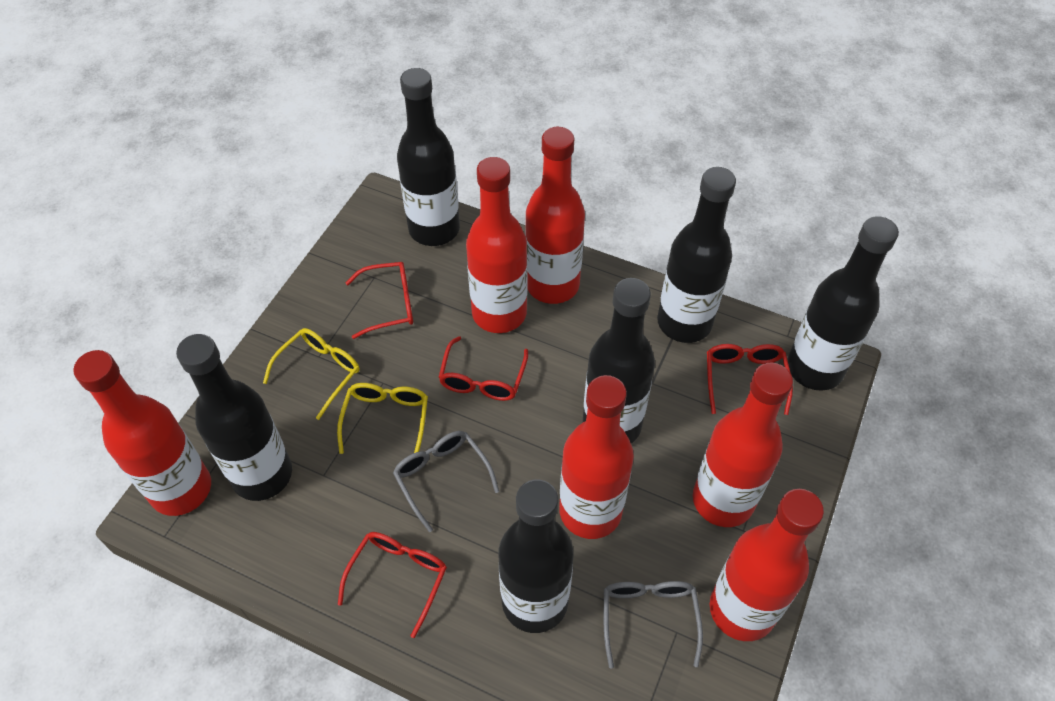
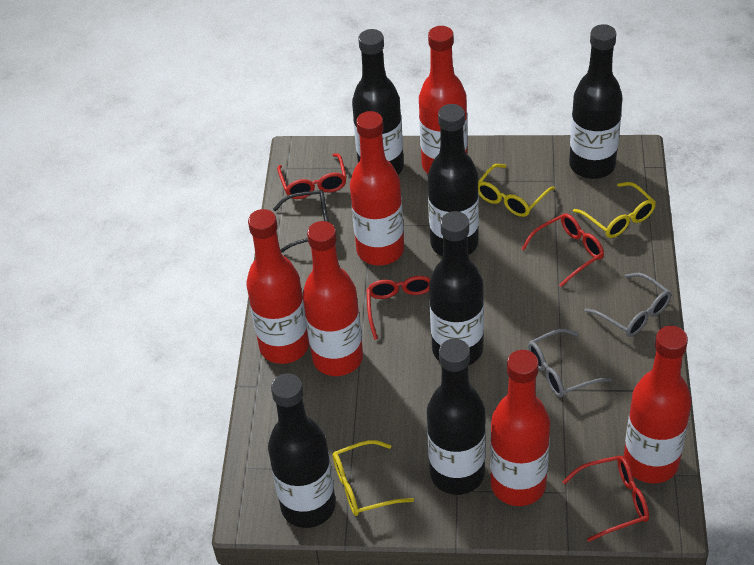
black glasses: none = 0 -> [273,190,329,253] = 1
yellow glasses: [263,328,360,420] [337,383,428,454] = 2 -> [333,440,414,516] [478,164,555,217] [573,182,656,238] = 3

